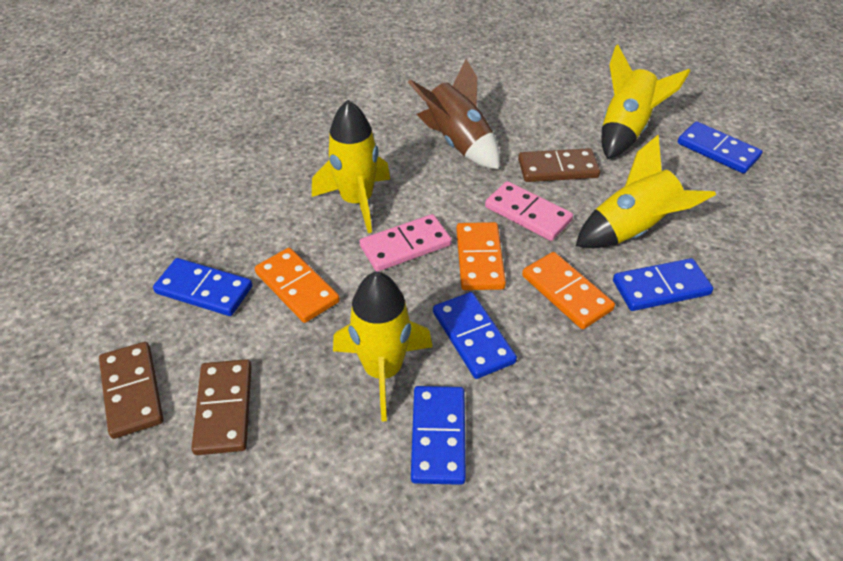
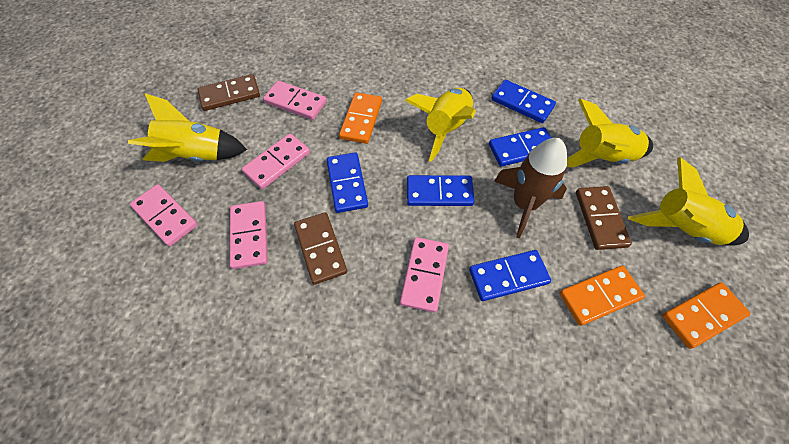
pink domino: [360,214,452,272] [485,181,573,241] = 2 -> [130,184,198,247] [230,201,268,269] [242,133,310,189] [263,81,327,120] [400,237,449,313] = 5

